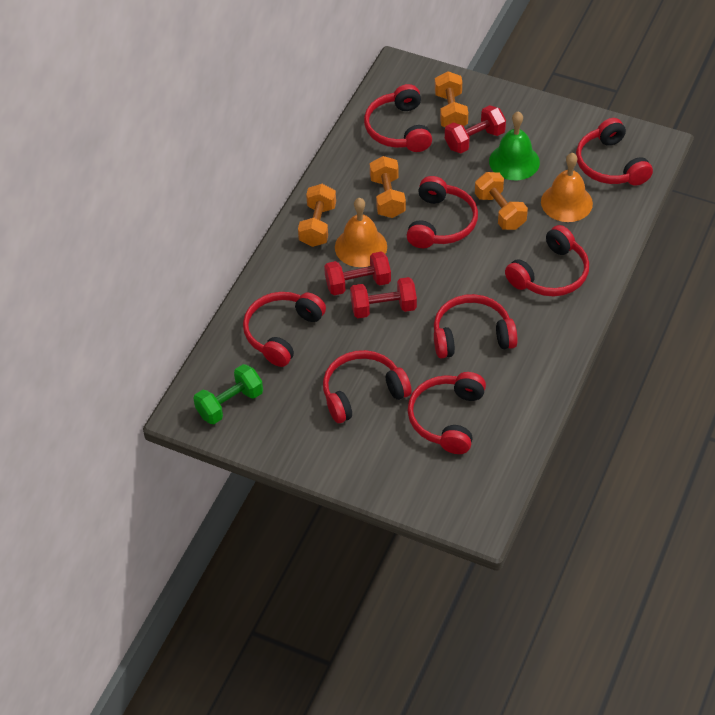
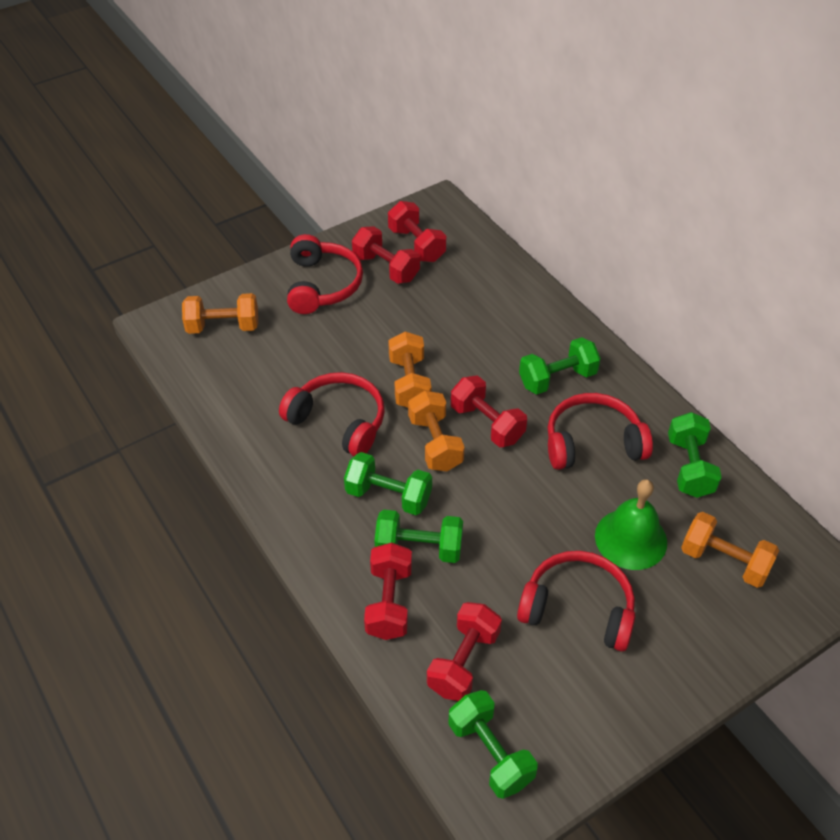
green dumbbell: [193,364,263,424] = 1 -> [344,452,432,515] [374,510,463,563] [448,690,538,799] [519,337,601,394] [668,412,722,498] = 5
orange bell: [335,198,387,267] [541,153,593,222] = 2 -> none = 0
red dumbbell: [324,251,391,296] [350,277,417,318] [445,105,506,153] = 3 -> [352,226,420,284] [364,543,412,640] [388,201,446,262] [427,602,502,701] [451,375,527,447] = 5
red headphones: [243,292,326,367] [323,350,412,423] [364,84,432,152] [406,176,478,248] [408,372,486,454] [434,294,518,358] [505,225,589,296] [576,118,653,186] = 8 -> [279,372,385,456] [287,234,363,314] [517,551,635,652] [548,393,653,470] = 4

